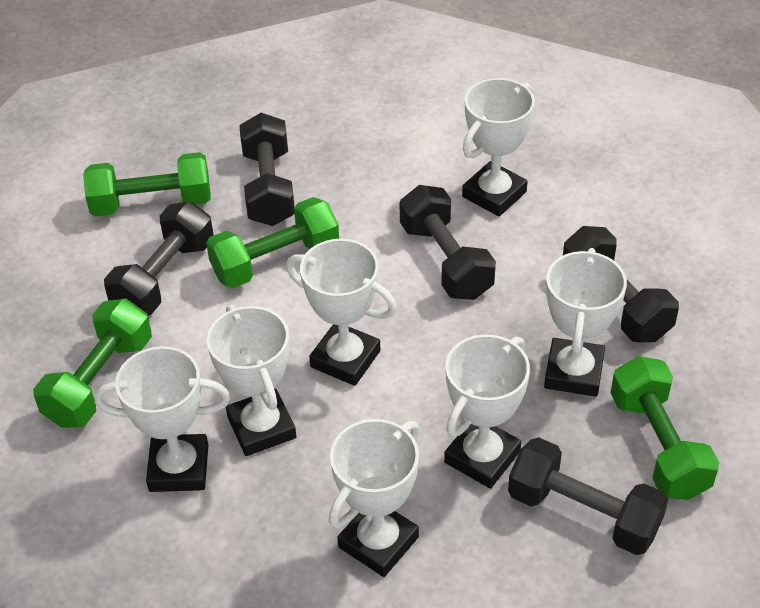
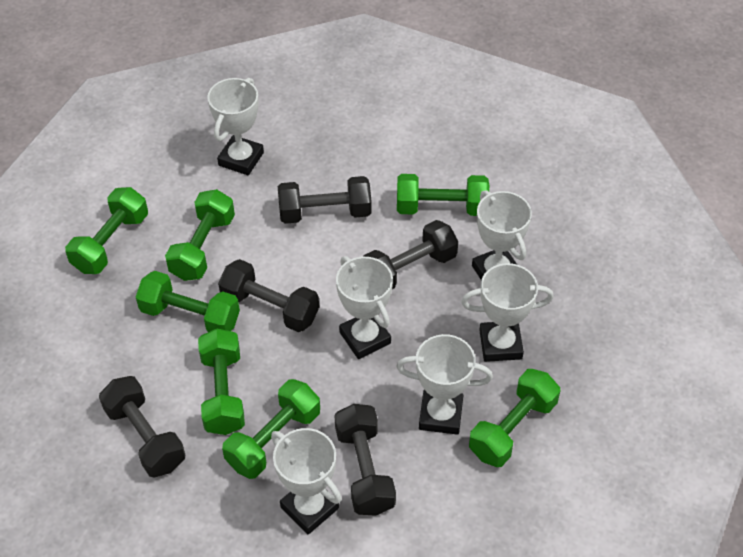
green dumbbell: [33,299,152,428] [83,152,211,217] [206,197,339,288] [611,356,719,500] = 4 -> [65,187,148,274] [136,271,240,332] [165,189,235,281] [198,328,245,435] [222,379,320,479] [397,174,489,216] [469,369,560,467] = 7
white trophy: [94,346,230,492] [207,305,296,456] [286,239,397,386] [329,419,420,577] [444,334,530,489] [462,78,535,216] [544,248,627,397] = 7 -> [207,78,264,175] [271,428,342,535] [336,256,393,359] [397,334,493,435] [461,263,554,362] [472,190,532,280] = 6

